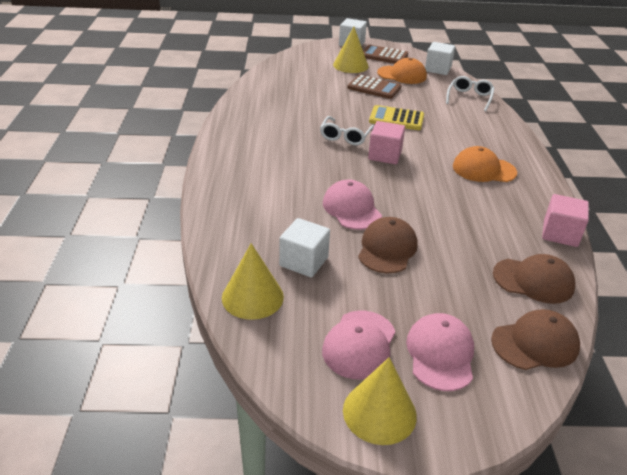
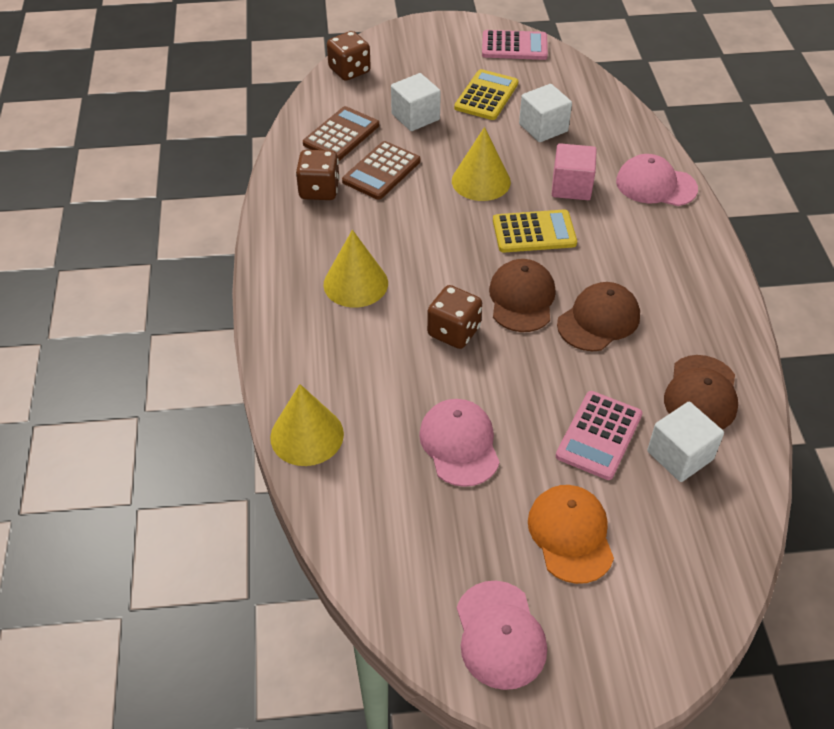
brown dice: none = 0 -> [296,150,340,200] [327,31,371,81] [427,285,482,349] = 3
orange cap: [377,58,427,84] [453,146,517,182] = 2 -> [528,485,614,584] = 1
pink calculator: none = 0 -> [482,30,548,60] [556,391,642,480] = 2
pink cube: [368,121,405,164] [542,194,589,247] = 2 -> [552,143,597,200] = 1
white glasses: [320,116,374,146] [446,76,494,111] = 2 -> none = 0
yellow calculator: [369,105,424,130] = 1 -> [454,69,519,120] [493,209,577,253] = 2

